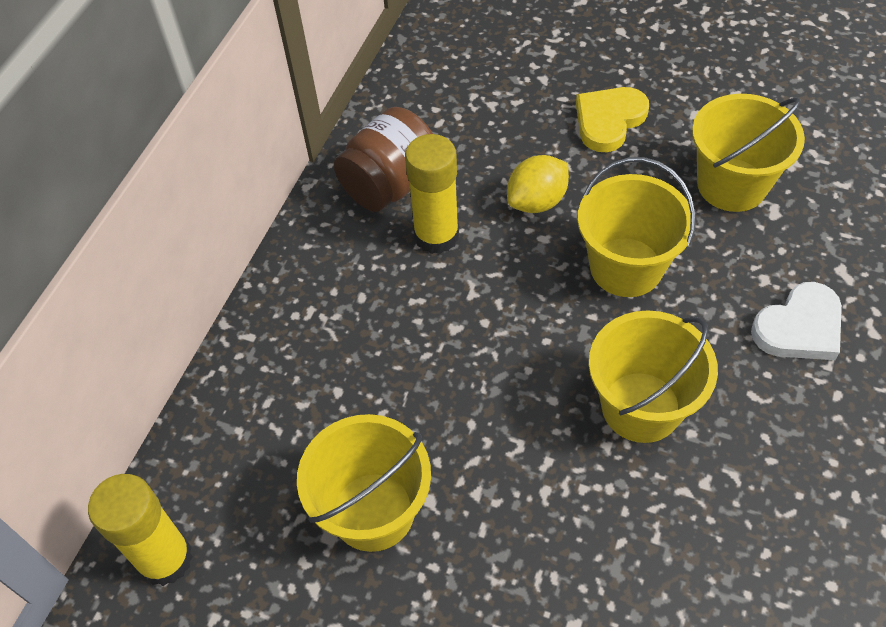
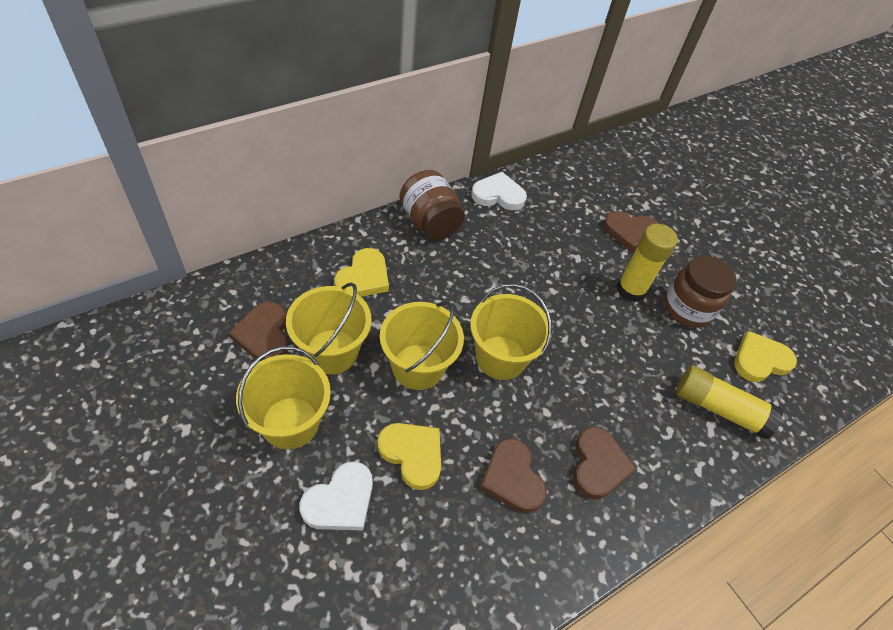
brown heart: none = 0 -> [229,302,288,362] [480,438,547,513] [573,427,637,499] [603,211,658,252] = 4
brown jar: [334,107,433,212] = 1 -> [399,170,465,240] [664,255,736,328] = 2
white heart: [751,282,842,360] = 1 -> [300,461,373,530] [471,172,527,210] = 2
yellow heart: [576,87,649,152] = 1 -> [334,248,389,297] [377,423,441,490] [734,331,797,382] = 3
yellow lemon: [507,155,569,213] = 1 -> none = 0

